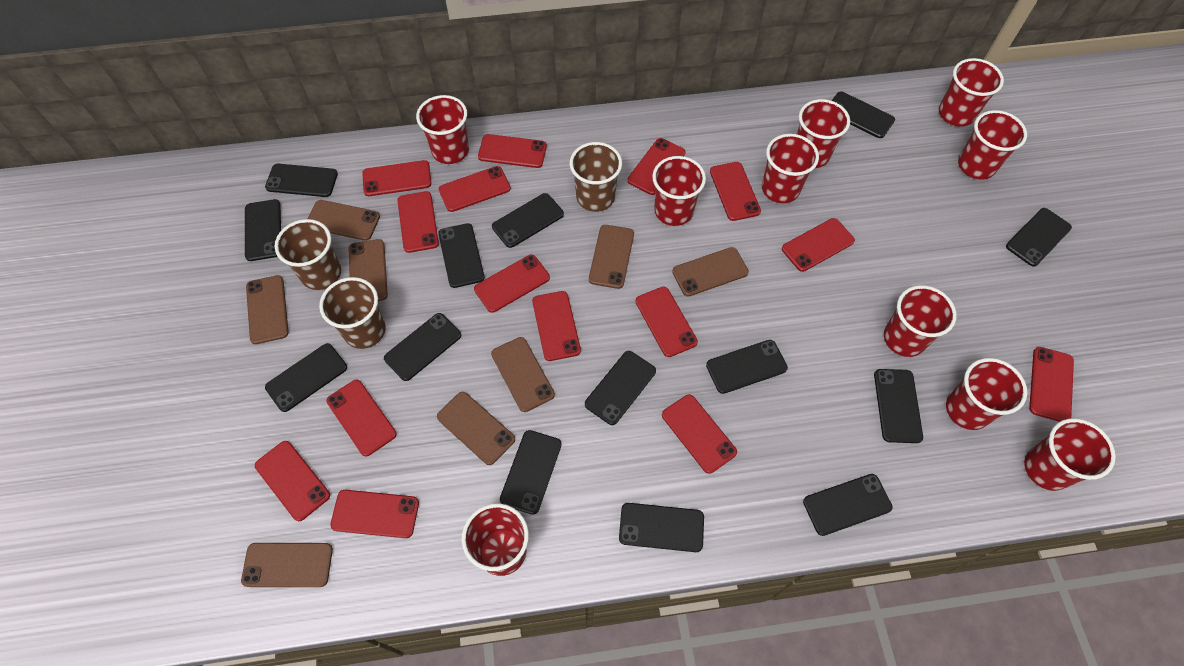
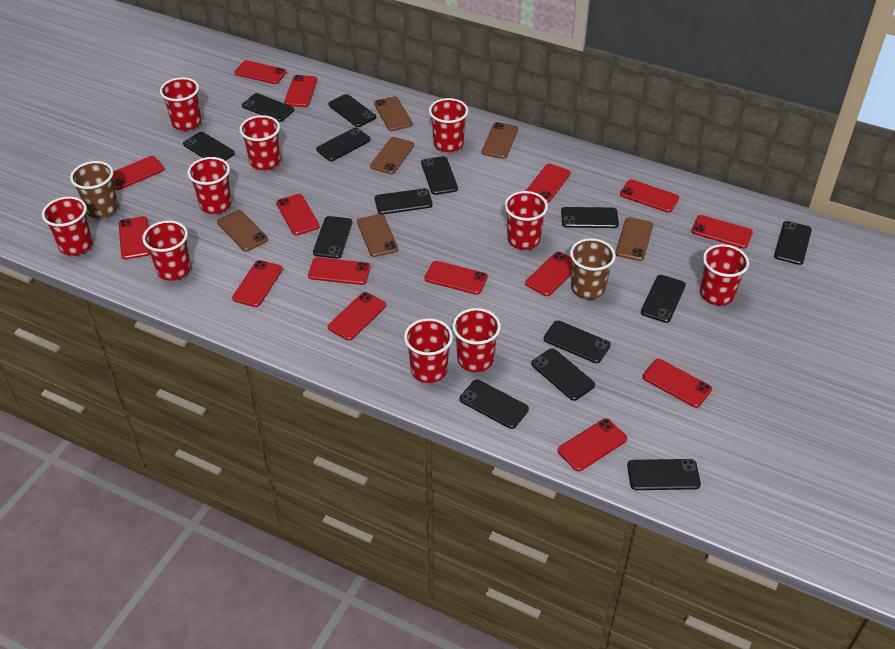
brown cup: [275,219,341,290] [319,277,386,349] [570,142,622,212] = 3 -> [70,161,118,218] [570,238,616,299] = 2
brown phone: [241,543,333,587] [246,275,289,344] [307,200,380,241] [348,239,388,301] [437,392,515,465] [491,337,555,412] [589,225,634,289] [672,247,749,297] = 8 -> [217,210,268,252] [357,214,398,257] [370,137,414,174] [374,96,413,131] [482,122,518,159] [615,217,653,261] = 6

